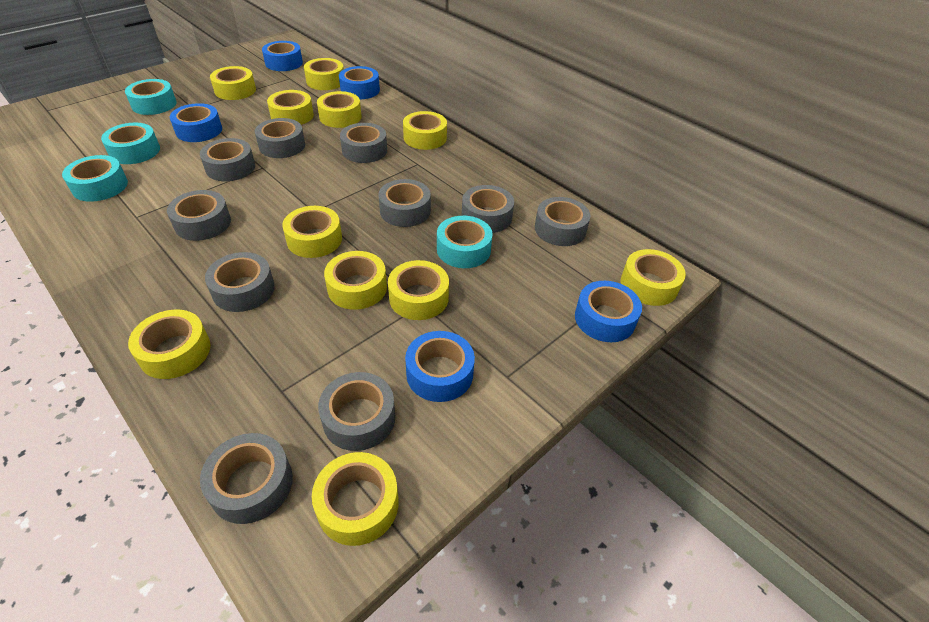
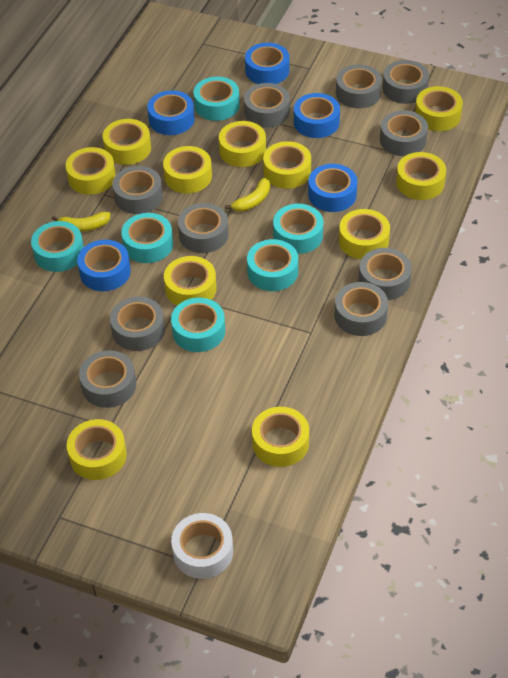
turquoise tape: [62,155,128,202] [101,123,160,164] [125,79,177,115] [437,216,493,268] = 4 -> [31,221,84,272] [121,213,173,263] [171,298,225,352] [193,77,240,121] [247,239,298,291] [273,204,323,254] = 6
white tape: none = 0 -> [171,513,233,579] = 1
yellow banana: none = 0 -> [52,212,111,232] [225,178,270,212] = 2

